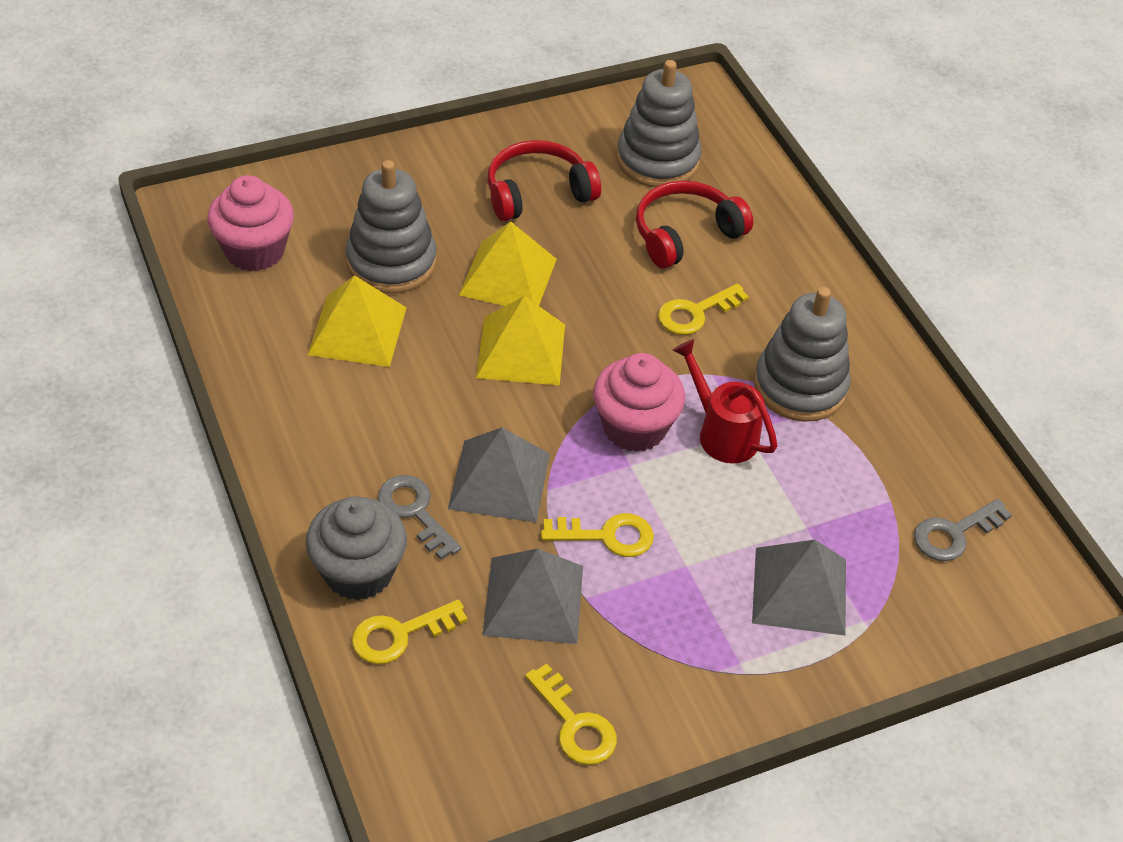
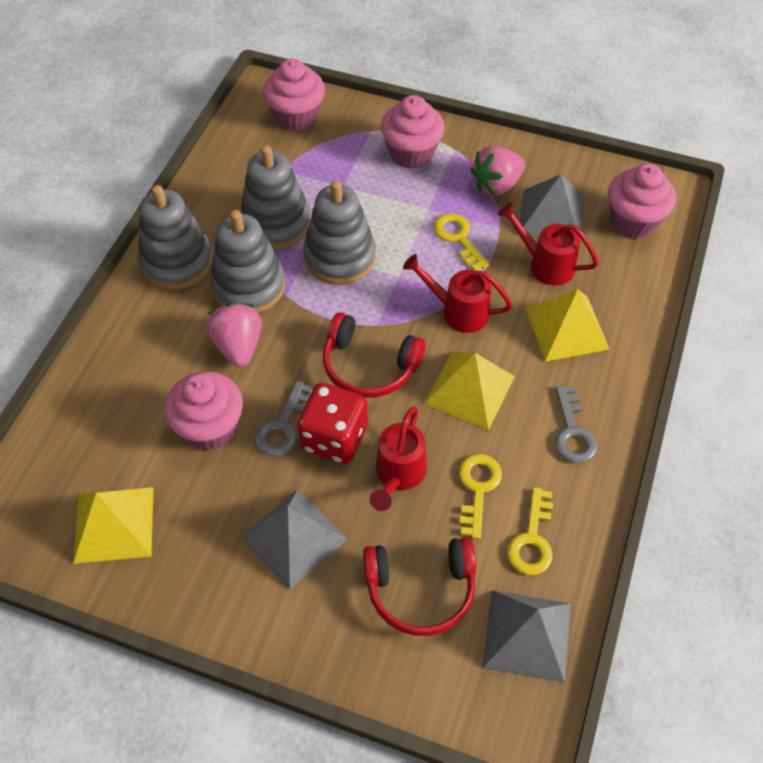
grey cupcake: [306,496,407,601] = 1 -> none = 0
grey stacking toy: [346,160,437,294] [617,60,701,187] [754,287,851,422] = 3 -> [138,185,213,290] [210,210,285,313] [240,145,311,250] [303,180,376,285] = 4
pink cupcake: [207,175,294,271] [593,353,685,452] = 2 -> [165,371,243,450] [263,58,325,131] [381,95,445,169] [608,164,676,239] = 4
pink strawberry: none = 0 -> [206,303,262,367] [470,146,525,196] = 2
red dice: none = 0 -> [297,383,368,464] = 1
red watering can: [672,339,778,463] = 1 -> [370,406,427,511] [403,254,513,333] [498,202,599,285] = 3
yellow key: [352,599,468,664] [525,664,617,765] [541,513,654,557] [658,283,749,335] = 4 -> [434,213,489,271] [459,454,502,539] [507,487,553,575] = 3

